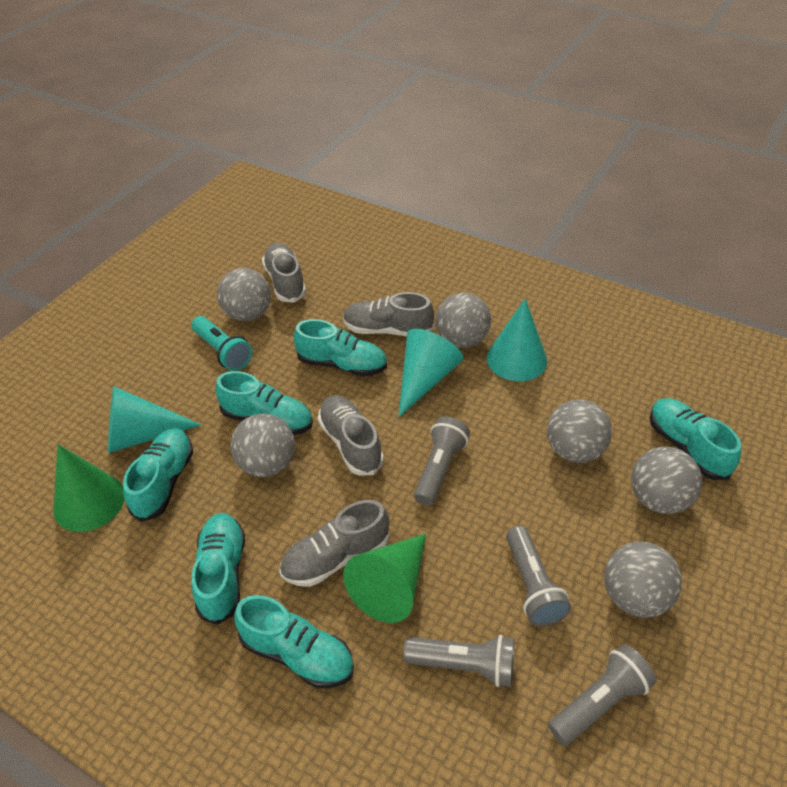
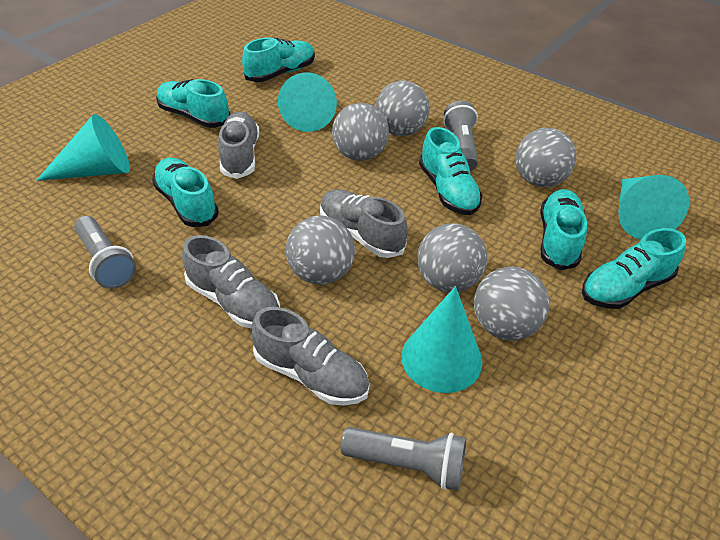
green cone: [53,444,125,532] [343,534,426,623] = 2 -> none = 0
grey flashlight: [403,635,514,687] [414,416,470,506] [506,526,571,626] [548,644,657,746] = 4 -> [74,216,136,289] [340,427,466,491] [443,100,478,171] = 3
turquoise cone: [108,386,201,453] [398,329,463,417] [487,298,547,381] = 3 -> [36,114,130,181] [278,72,337,132] [401,286,482,393] [619,175,689,239] = 4
turquoise flashlight: [191,316,253,371] = 1 -> none = 0

